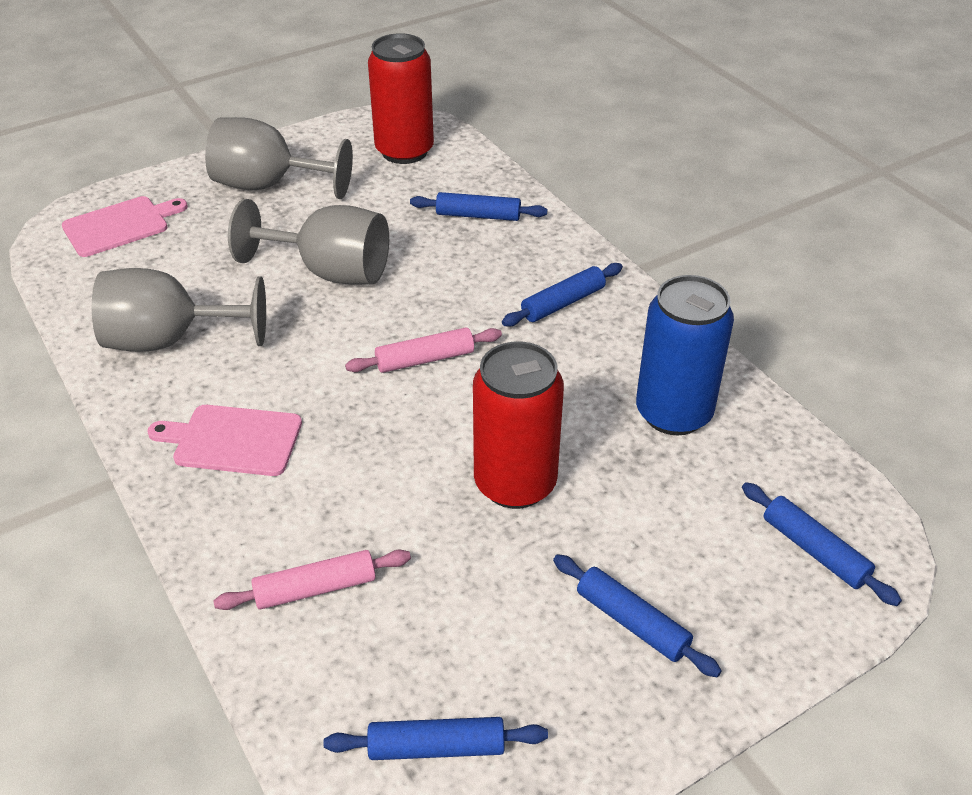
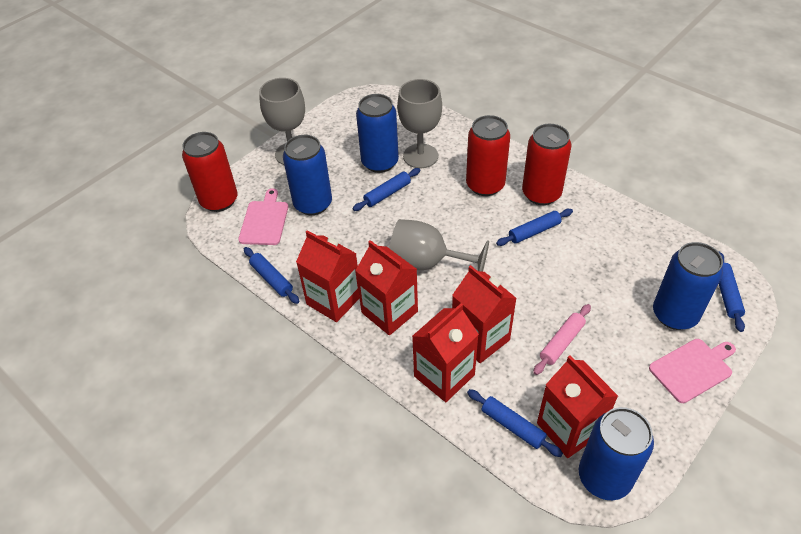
blue can: [636,275,734,435] = 1 -> [283,135,332,215] [356,94,399,173] [579,407,654,500] [653,242,723,330] = 4
pink rolling pin: [213,550,411,610] [345,327,502,373] = 2 -> [533,304,591,375] = 1
red can: [368,33,434,164] [473,341,564,509] = 2 -> [182,132,238,212] [466,115,510,196] [522,124,571,205] = 3
red carton: none = 0 -> [296,230,360,322] [355,240,418,335] [412,304,479,402] [452,265,517,363] [537,356,618,458] = 5

